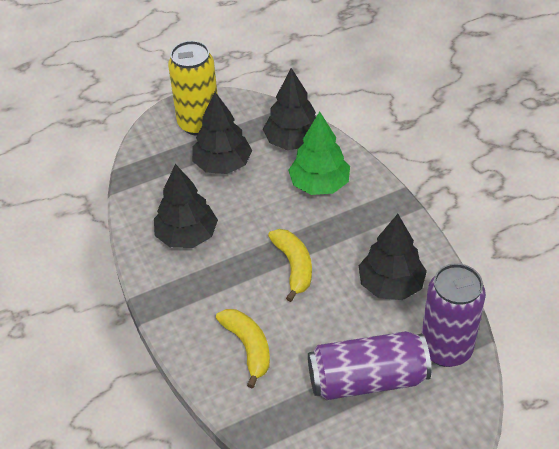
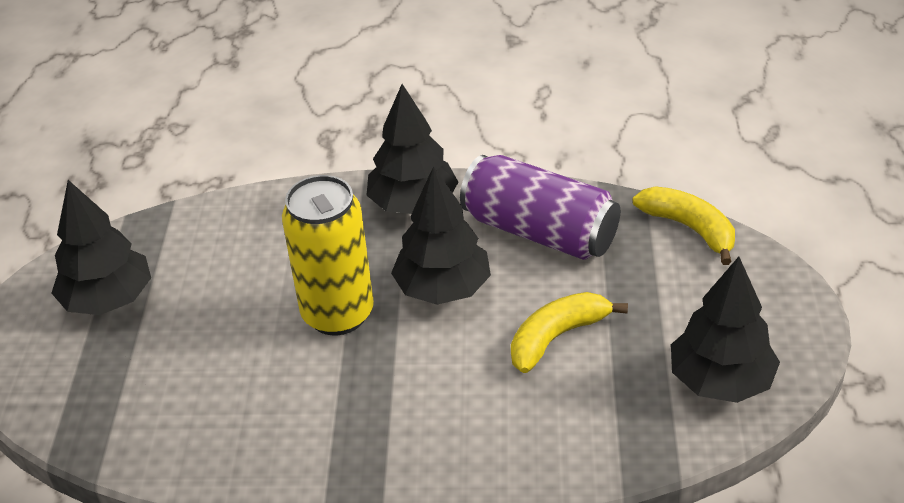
green tree: [288,111,350,195] = 1 -> none = 0
purple can: [308,331,431,400] [422,263,486,367] = 2 -> [460,155,620,260] = 1

